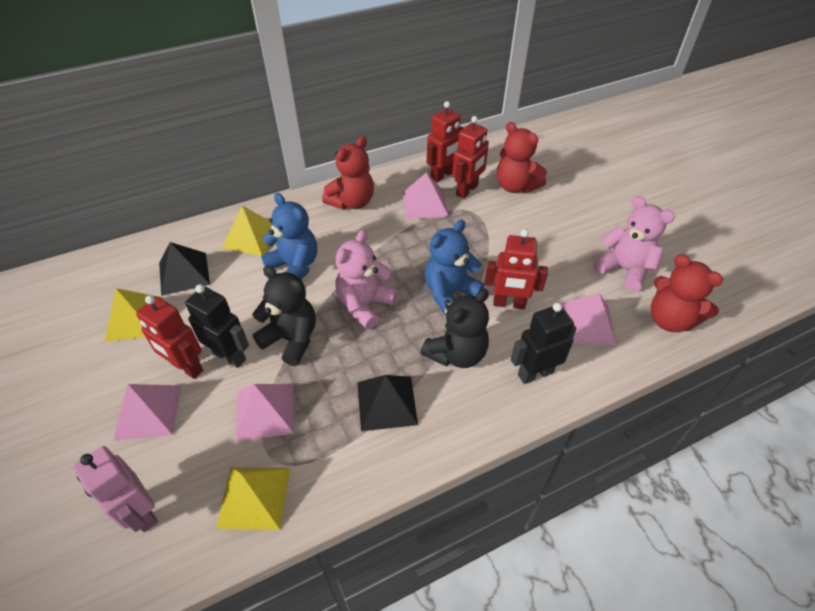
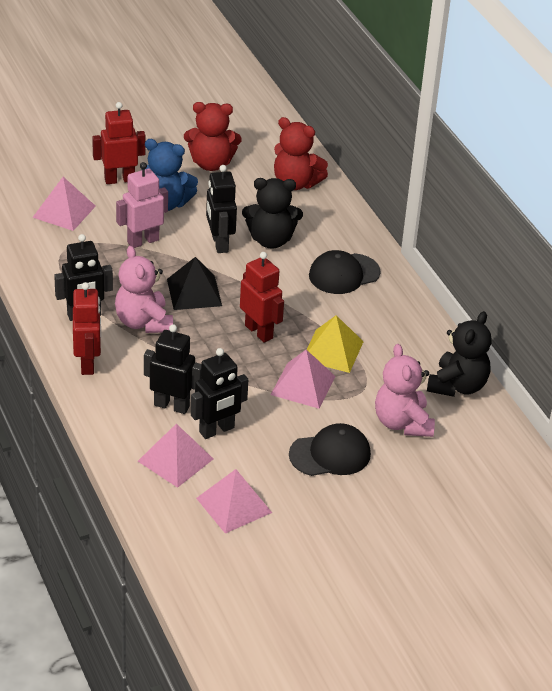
black cap: none = 0 -> [289,423,371,476] [309,250,380,294] = 2
black pyramid: [159,242,210,296] [357,375,418,431] = 2 -> [167,257,222,310] = 1
black robot: [185,284,249,368] [511,303,577,384] = 2 -> [54,234,113,321] [144,324,202,414] [191,348,248,439] [206,165,237,253] = 4
blue teddy bear: [261,193,317,280] [425,220,484,315] = 2 -> [141,139,198,211] = 1
red robot: [136,295,203,379] [427,101,464,182] [452,116,489,199] [484,229,548,309] = 4 -> [73,282,101,375] [92,102,145,184] [240,252,284,343] = 3
red teddy bear: [322,136,374,210] [497,122,547,193] [651,255,723,332] = 3 -> [184,102,242,171] [274,117,328,190] = 2
yellow pyramid: [104,288,163,342] [216,467,290,530] [222,206,272,256] = 3 -> [307,315,364,373] = 1

